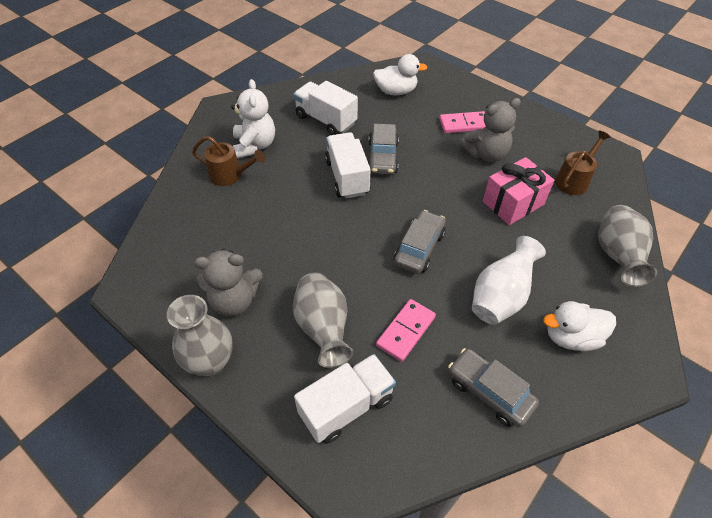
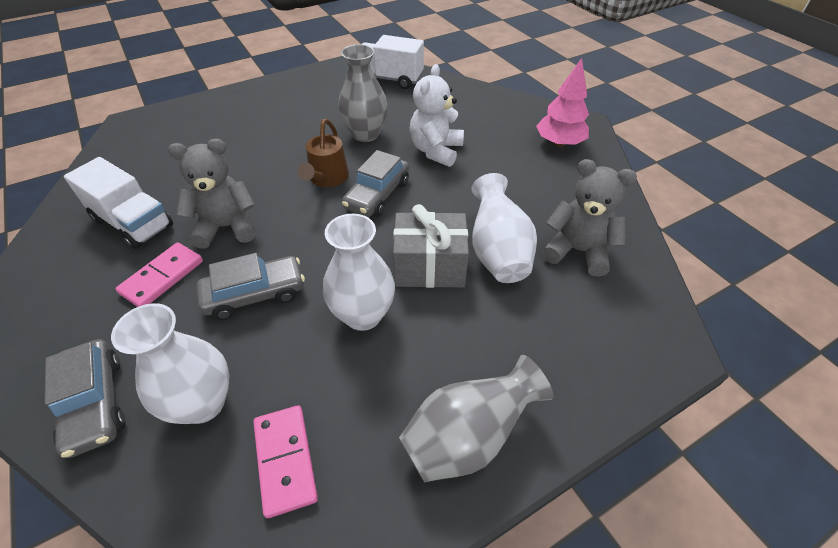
brown watering can: [192,136,265,186] [555,131,611,195] = 2 -> [297,119,349,187] = 1
grey gift: none = 0 -> [393,204,469,288] = 1
grey vase: [167,295,233,376] [293,272,353,368] [598,205,657,286] = 3 -> [338,44,388,142] [399,355,553,482] = 2
pink gift: [483,157,555,225] = 1 -> none = 0
pink tree: none = 0 -> [536,58,589,147] = 1
white duck: [373,54,427,95] [543,301,616,351] = 2 -> none = 0
white truck: [293,81,358,135] [294,354,396,444] [325,132,371,199] = 3 -> [64,157,173,249] [362,35,424,89] = 2
white vase: [472,236,546,325] = 1 -> [111,303,230,424] [323,214,395,331] [471,173,537,283] = 3

